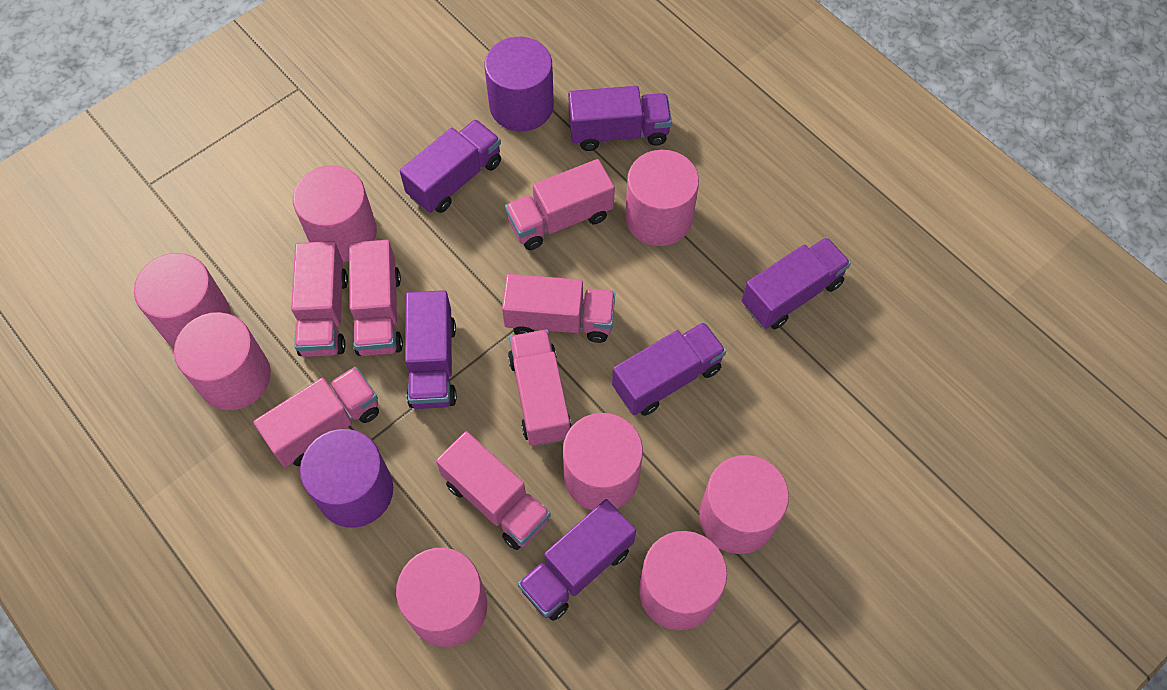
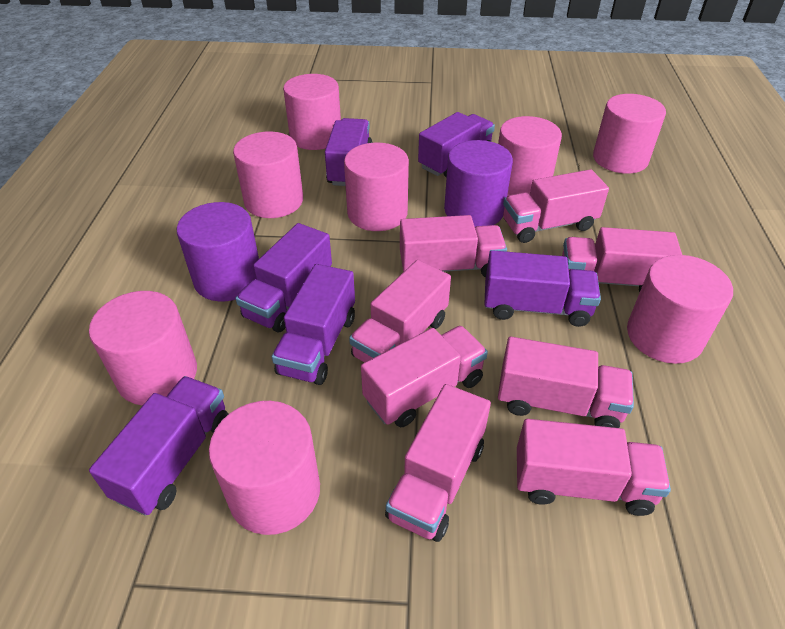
pink truck: [254,367,379,467] [291,241,348,357] [349,240,403,356] [436,431,551,550] [502,274,615,343] [505,159,615,250] [508,329,572,446] = 7 -> [349,260,451,363] [361,326,488,427] [385,384,491,542] [400,215,507,277] [498,337,634,428] [503,169,609,243] [517,419,671,516] [562,227,682,292] = 8

